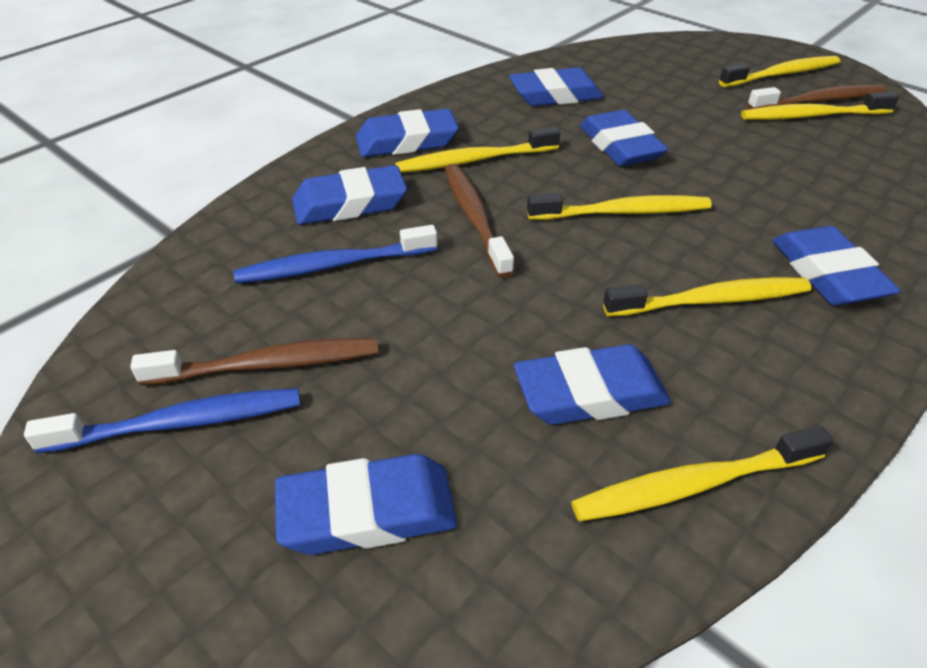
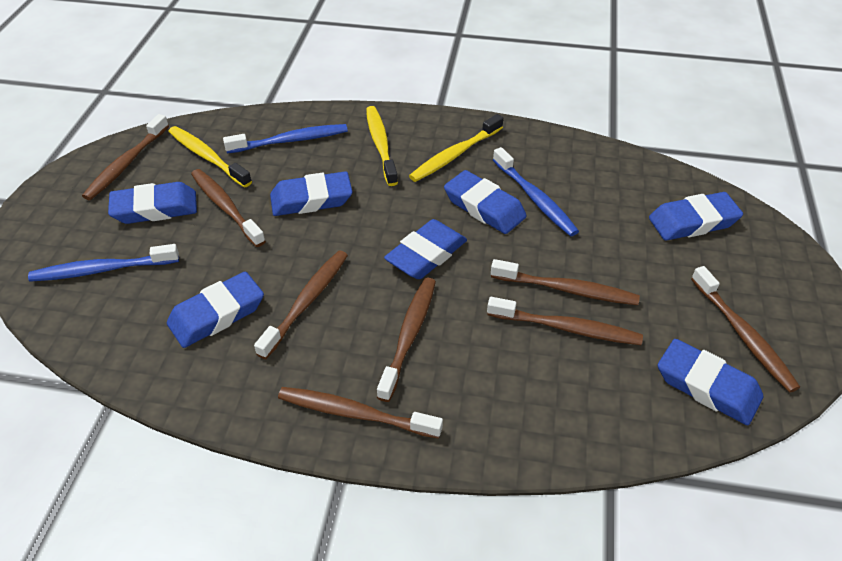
blue toothbrush: [24,388,300,453] [233,225,437,284] = 2 -> [28,244,179,282] [223,124,348,154] [493,147,579,236] = 3
brown toothbrush: [130,338,379,385] [445,164,514,278] [747,85,886,109] = 3 -> [82,114,169,200] [191,169,266,247] [254,251,348,359] [278,387,443,439] [377,278,436,402] [487,297,643,345] [491,259,640,305] [691,266,800,393] = 8
yellow toothbrush: [395,127,560,173] [527,193,712,220] [571,426,833,522] [603,277,811,317] [719,56,840,87] [741,92,899,120] = 6 -> [168,126,252,188] [366,106,398,186] [409,114,503,182] = 3

